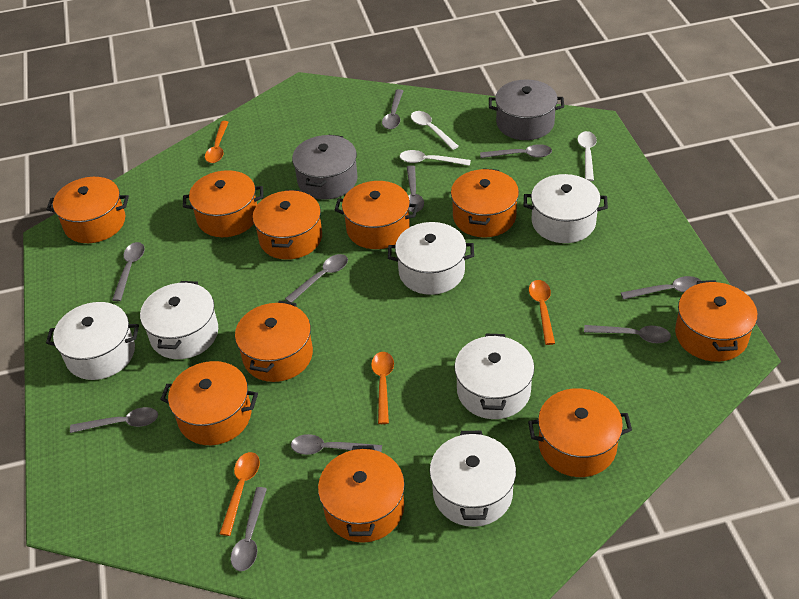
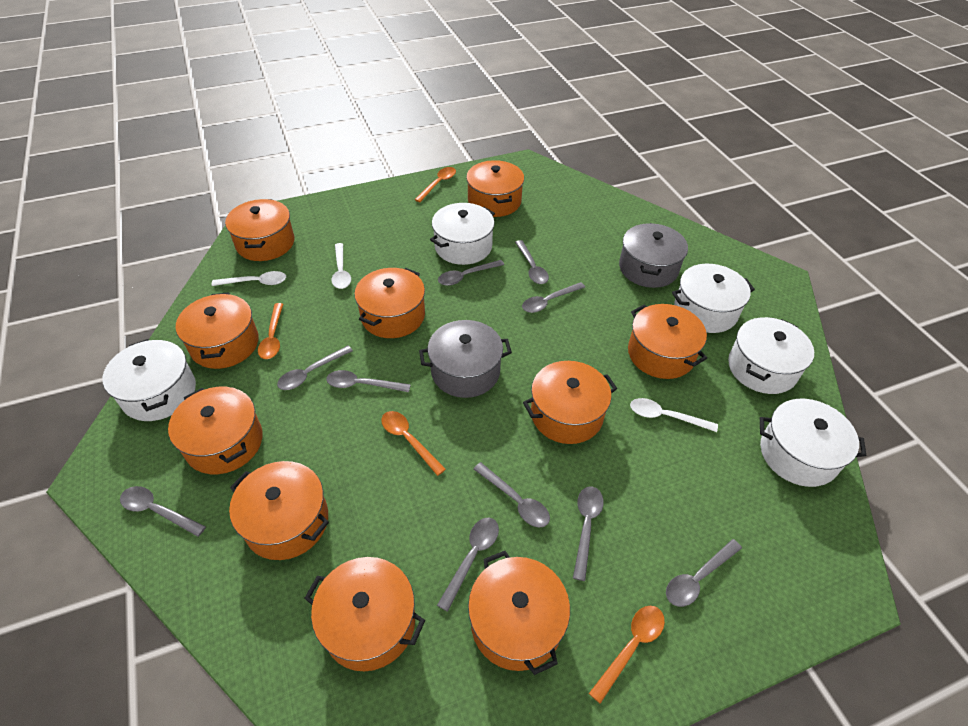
white pot: [46,302,139,380] [140,281,218,359] [388,222,474,295] [430,431,516,527] [454,334,534,419] [524,174,608,243] = 6 -> [102,339,196,421] [430,203,495,265] [672,264,755,333] [728,317,814,394] [760,399,866,487] = 5

